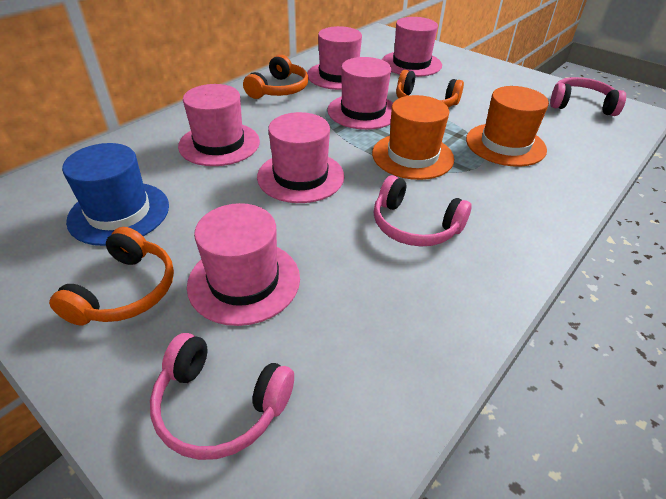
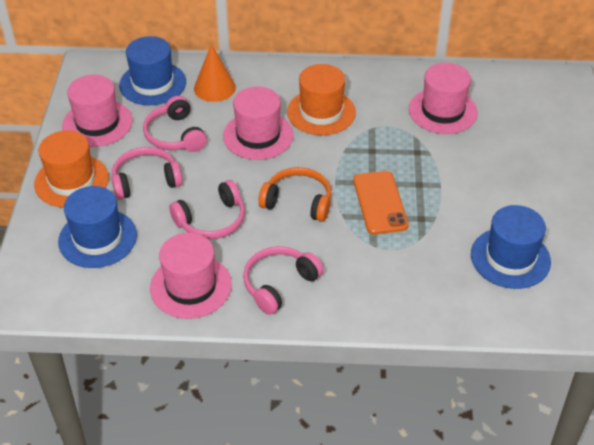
blue hat: [62,143,169,246] = 1 -> [58,186,137,268] [119,36,186,105] [471,205,551,289] = 3
orange cone: none = 0 -> [194,44,236,102] = 1
orange headphones: [49,227,174,325] [243,55,309,99] [396,70,464,108] = 3 -> [258,167,332,222] = 1
orange phone: none = 0 -> [353,171,409,234] = 1
pink hat: [178,84,260,166] [187,203,300,326] [257,112,344,203] [307,26,362,90] [327,57,393,130] [382,17,442,77] = 6 -> [62,75,133,147] [150,233,232,319] [223,86,293,160] [409,63,478,134] = 4
pink headphones: [150,333,294,460] [374,175,472,247] [550,77,626,116] = 3 -> [111,147,183,200] [143,96,207,152] [169,180,245,239] [243,246,324,315] = 4

